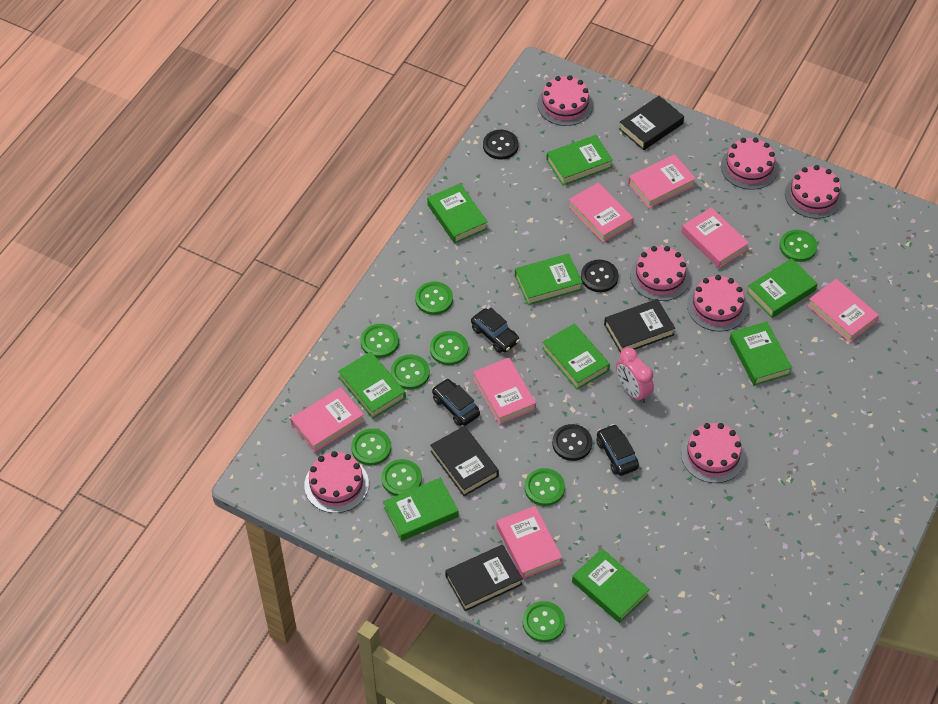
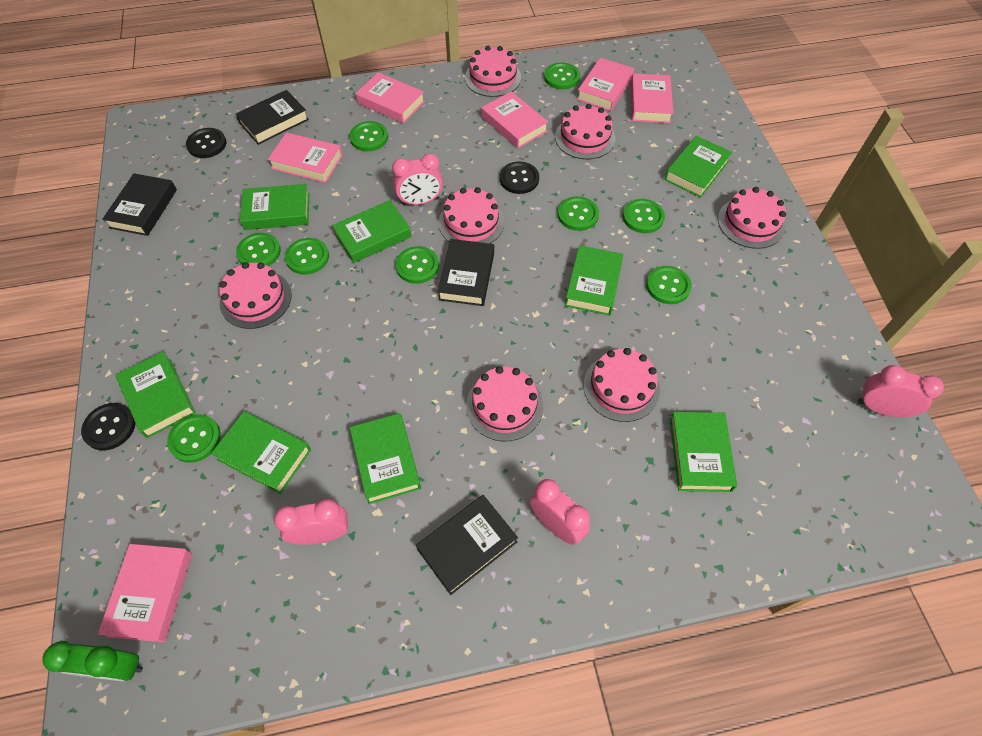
black car: [432,378,480,426] [471,308,520,353] [596,424,639,476] = 3 -> none = 0
green book: [338,352,406,419] [383,478,459,541] [427,183,488,244] [515,254,583,305] [542,324,610,390] [546,135,613,186] [572,549,650,623] [729,322,792,386] [746,258,818,318] = 9 -> [115,351,196,438] [211,411,311,494] [240,184,309,230] [332,200,412,263] [350,413,421,504] [565,245,623,316] [664,136,732,198] [670,412,737,492] = 8
green clock: none = 0 -> [43,641,143,681] = 1
pink book: [291,387,365,453] [473,358,536,425] [497,506,562,579] [568,182,633,242] [628,154,696,208] [682,207,749,268] [807,279,879,343] = 7 -> [98,544,192,643] [268,132,343,183] [356,72,425,123] [481,91,548,148] [577,57,634,111] [631,73,673,123] = 6
pink clock: [616,347,654,403] = 1 -> [274,499,348,545] [392,153,443,205] [530,479,590,545] [858,365,944,417] = 4

